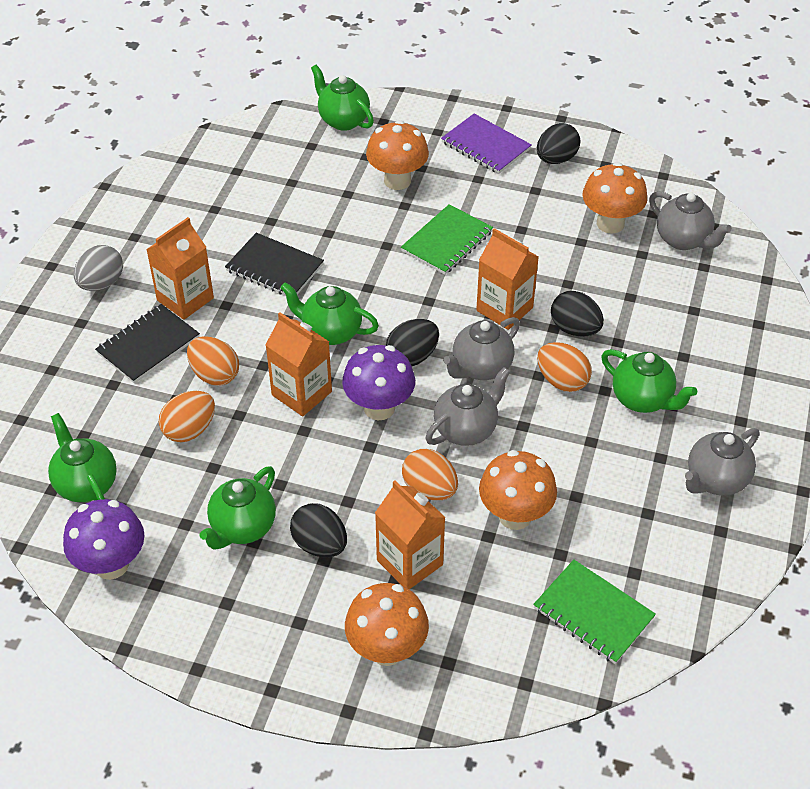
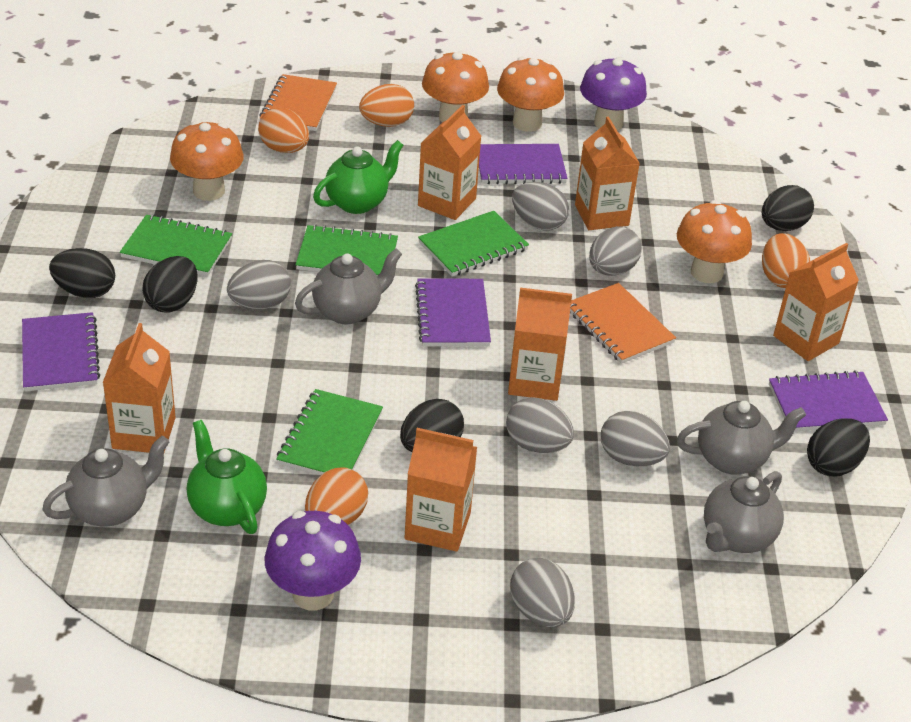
black egg: [290,503,347,558] [386,319,439,366] [537,123,580,164] [551,291,604,337] = 4 -> [49,248,115,298] [142,256,198,313] [400,399,464,452] [762,185,814,231] [807,418,870,477] = 5
black notebook: [95,304,200,384] [225,233,324,295] = 2 -> none = 0
green notebook: [401,204,493,275] [533,559,656,664] = 2 -> [120,214,232,276] [276,389,383,475] [295,224,398,276] [418,211,529,277] = 4
green teapot: [48,413,117,502] [200,466,276,549] [280,282,379,345] [311,65,374,131] [601,349,697,413] = 5 -> [187,420,267,534] [313,140,403,214] = 2
grey egg: [74,245,123,291] = 1 -> [227,260,291,309] [506,397,574,453] [510,558,575,627] [512,182,569,231] [589,226,642,276] [601,411,670,466] = 6
orange carton: [146,217,214,320] [266,312,332,416] [375,480,446,589] [476,228,539,330] = 4 -> [103,323,176,453] [405,428,477,552] [418,105,481,220] [508,288,572,401] [575,117,640,230] [773,243,859,361] = 6
orange notebook: none = 0 -> [259,74,337,131] [570,283,676,364] = 2
purple notebook: [441,114,532,174] = 1 -> [22,312,100,391] [415,279,491,346] [479,144,567,184] [769,370,888,432] = 4

